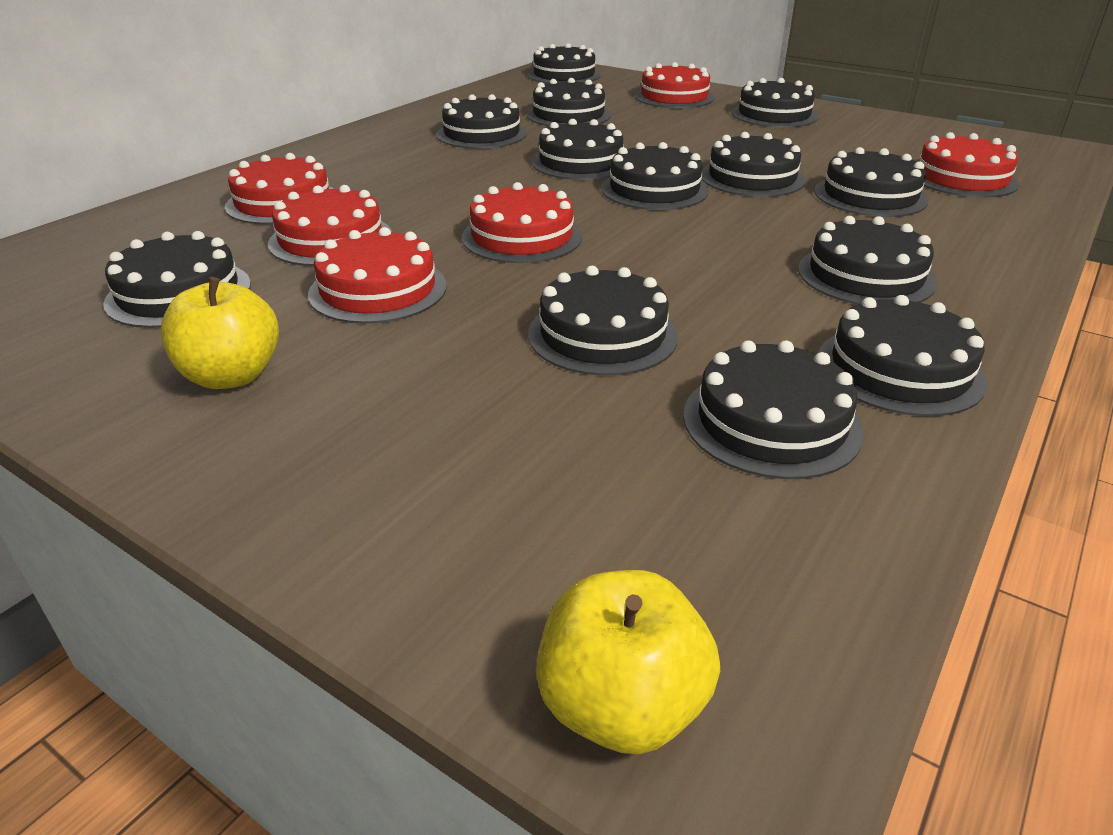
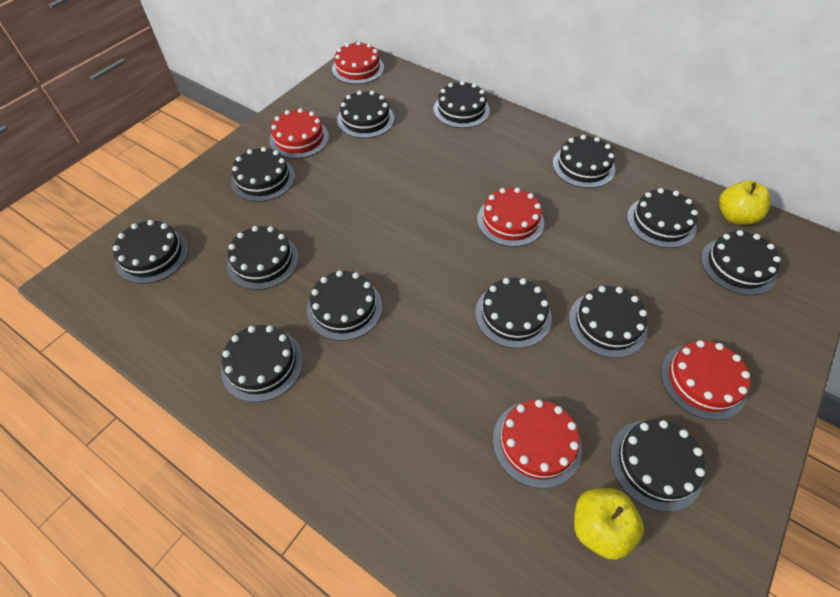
red cake: [225,153,334,225] [268,185,392,266] [308,227,447,324] [462,182,583,263] [635,62,715,108] [919,132,1019,198] = 6 -> [269,108,329,159] [332,41,384,84] [477,187,544,247] [493,400,582,489] [661,340,750,420] = 5

